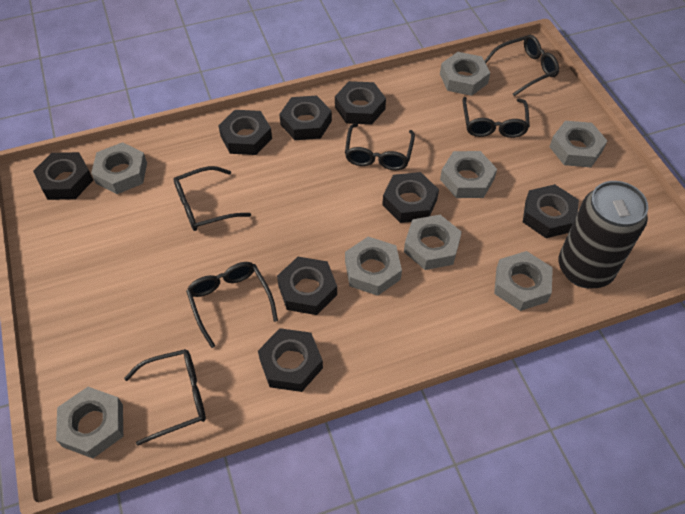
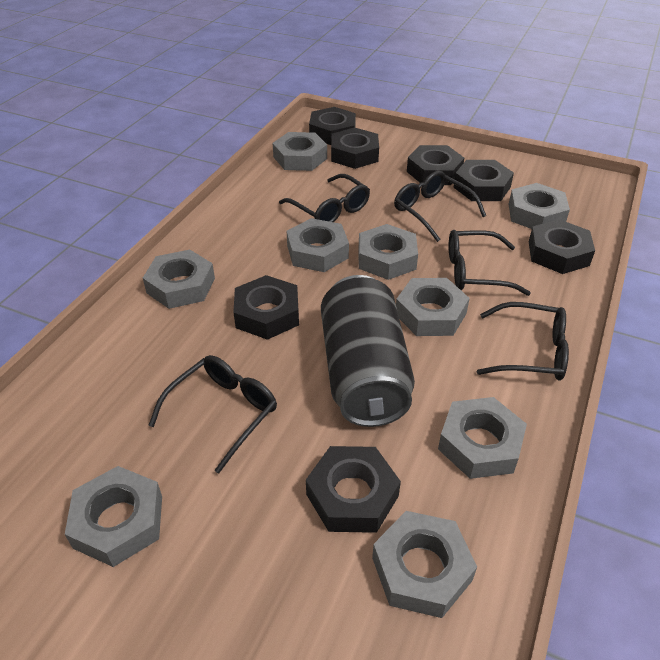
black glasses: [124,349,206,446] [174,166,251,231] [186,262,278,348] [345,123,415,170] [462,97,530,138] [484,35,559,96] = 6 -> [148,355,277,474] [279,174,370,222] [394,171,486,242] [449,230,531,296] [477,302,569,381] = 5
black nut: [33,152,93,200] [218,110,272,155] [258,328,323,392] [277,257,337,315] [279,95,332,140] [335,81,386,125] [382,172,439,223] [523,184,579,238] = 8 -> [233,275,299,340] [306,446,401,533] [309,107,356,145] [331,127,379,169] [407,145,464,185] [453,160,514,201] [529,219,595,274] = 7
grey nut: [56,387,123,458] [91,142,147,194] [345,237,402,296] [404,215,462,270] [440,52,490,96] [440,151,497,198] [494,251,553,311] [549,121,607,167] = 8 -> [65,466,162,567] [143,249,215,309] [273,132,327,171] [286,218,349,272] [358,224,418,280] [372,511,477,618] [396,278,470,336] [438,397,527,479] [509,183,570,229] = 9

